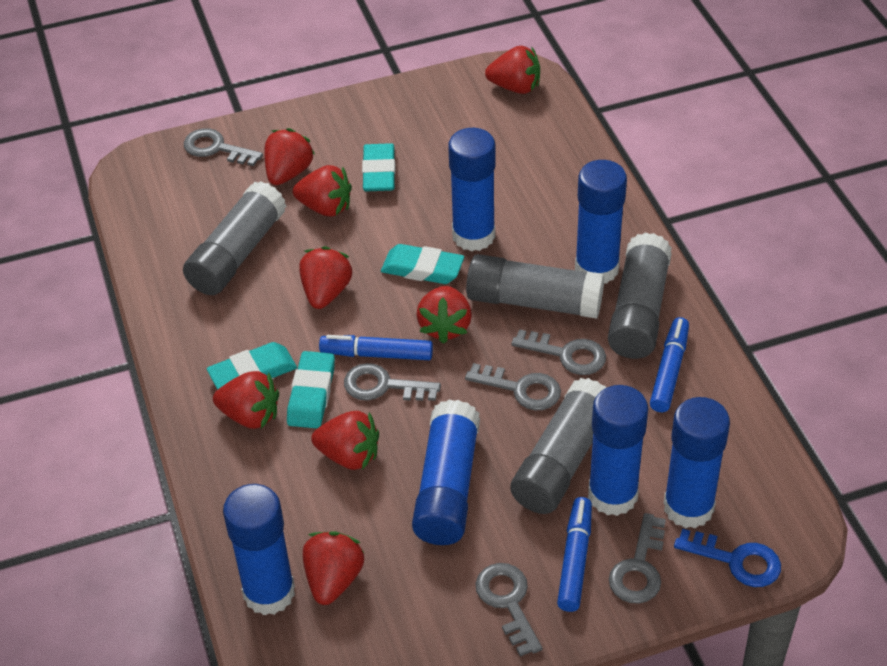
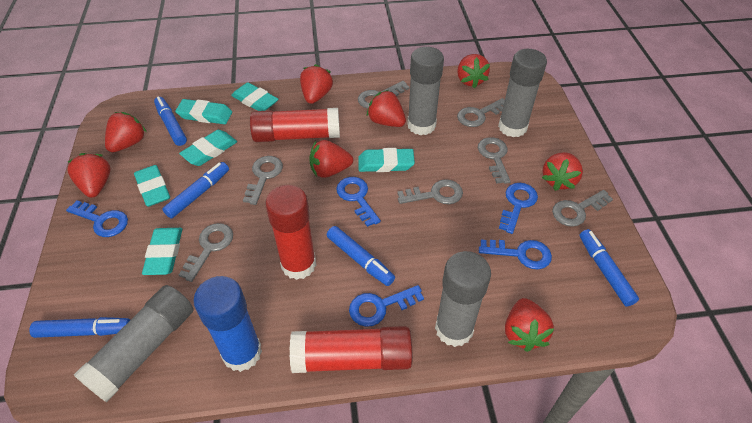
blue glue stick: [223,484,295,615] [412,399,480,545] [448,128,496,251] [575,160,627,284] [588,385,648,516] [664,397,730,528] = 6 -> [193,276,262,372] = 1
blue key: [674,529,781,587] = 1 -> [66,200,128,237] [336,177,381,227] [349,285,424,327] [479,240,552,269] [499,183,538,234] = 5
blue marker: [319,335,433,360] [557,497,592,612] [650,317,689,412] = 3 -> [29,317,130,338] [154,97,187,146] [162,162,229,219] [327,226,395,286] [579,229,639,306] = 5
grey key: [184,128,263,166] [344,363,441,401] [465,363,561,410] [475,563,543,657] [511,329,606,375] [609,513,666,604] = 6 -> [179,223,233,282] [243,156,283,205] [358,81,410,109] [397,179,463,204] [457,98,505,127] [478,137,511,184] [552,190,613,227] = 7
red glue stick: none = 0 -> [250,108,340,142] [265,185,316,280] [289,326,412,373] = 3
turquoise eraser: [207,342,297,389] [287,351,335,428] [362,143,395,191] [381,244,464,284] = 4 -> [134,165,170,207] [142,228,182,275] [175,99,232,124] [179,130,237,166] [231,82,278,111] [358,148,415,172] = 6

